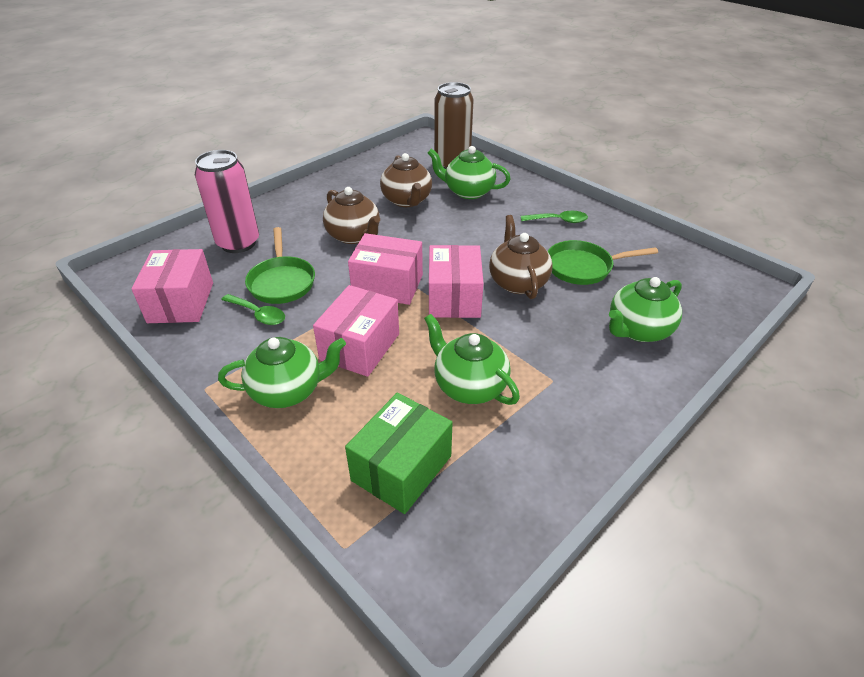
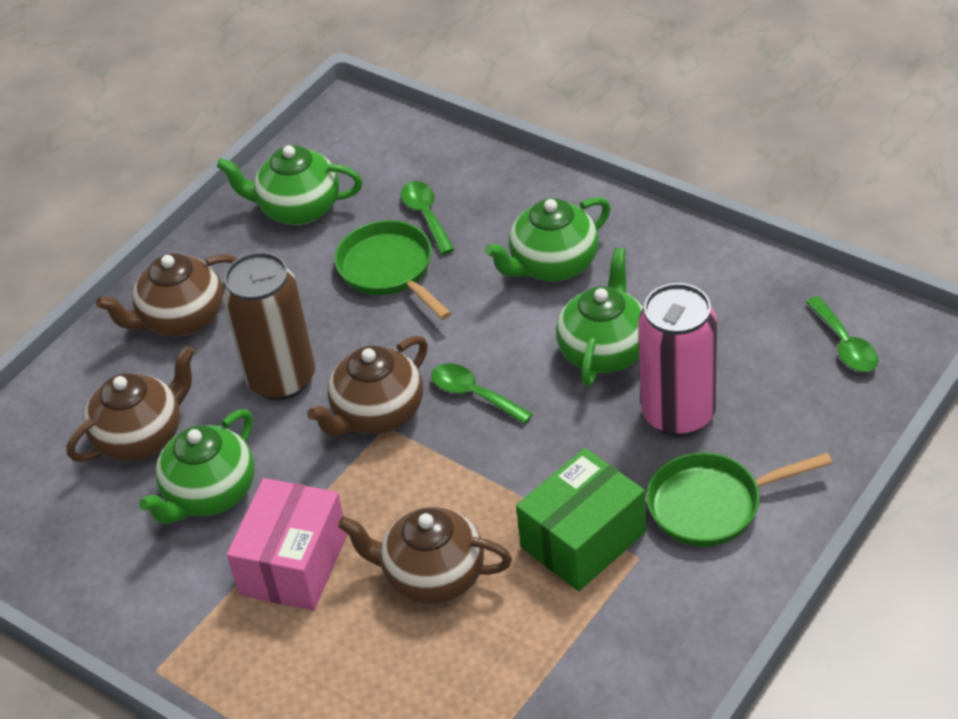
brown teapot: [323,187,380,244] [380,153,432,207] [489,215,553,299] = 3 -> [67,346,195,462] [96,253,237,337] [307,336,428,436] [338,507,512,604] = 4
green spoon: [221,294,285,325] [521,211,588,223] = 2 -> [401,181,455,254] [431,363,533,424] [806,296,878,372] = 3
pink box: [131,249,213,323] [313,285,399,377] [348,233,423,305] [429,245,484,318] = 4 -> [227,478,347,611] = 1

